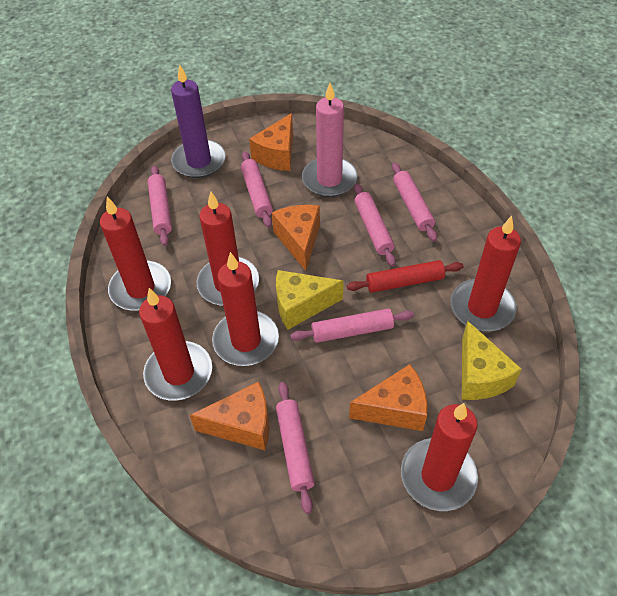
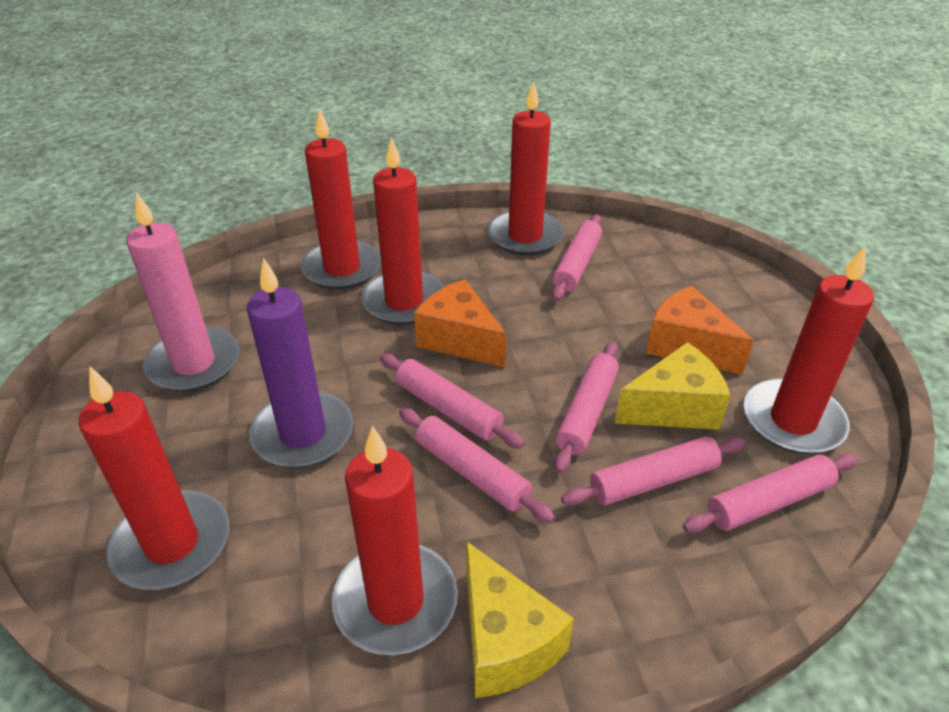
orange cheese: [190,381,269,450] [249,113,293,171] [272,205,320,271] [349,364,428,431] = 4 -> [414,279,506,367] [646,286,754,375] = 2
red rolling pin: [347,260,464,293] = 1 -> none = 0

